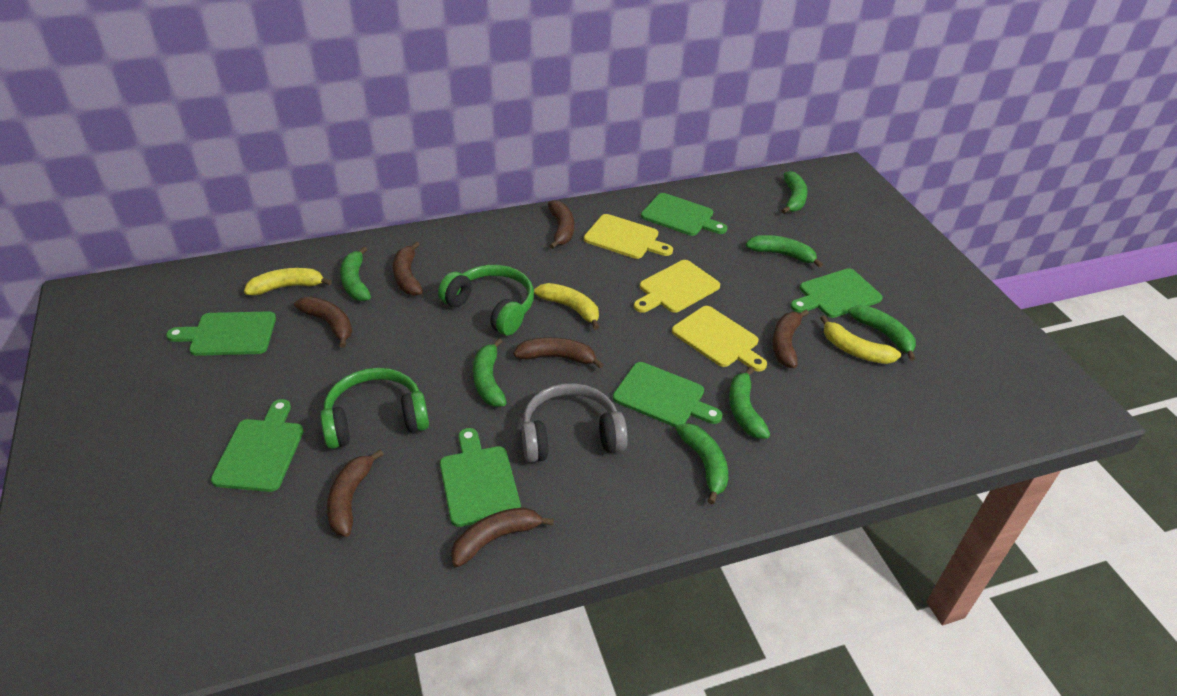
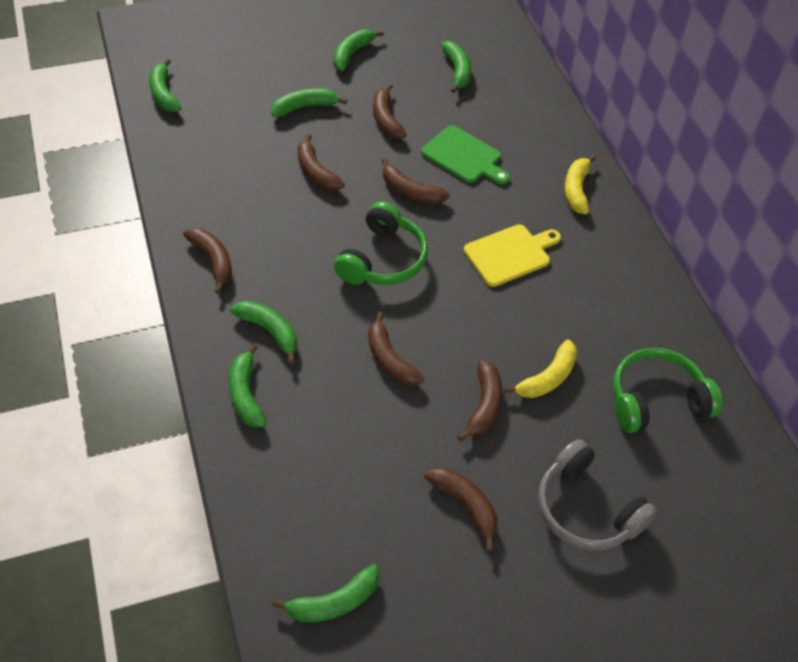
green cutting board: [166,311,276,356] [211,399,304,492] [440,428,521,527] [613,362,723,427] [641,193,727,236] [790,268,883,318] = 6 -> [421,125,510,185] = 1
yellow banana: [244,268,332,295] [534,283,599,330] [820,315,901,364] = 3 -> [504,339,578,398] [565,155,597,214] = 2
yellow cutting board: [584,214,673,259] [634,260,720,313] [672,306,767,372] = 3 -> [464,224,561,287] = 1

